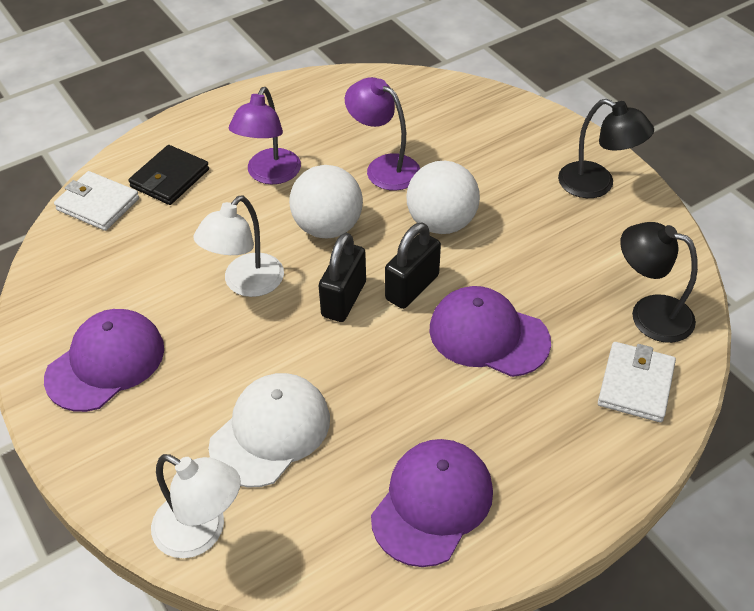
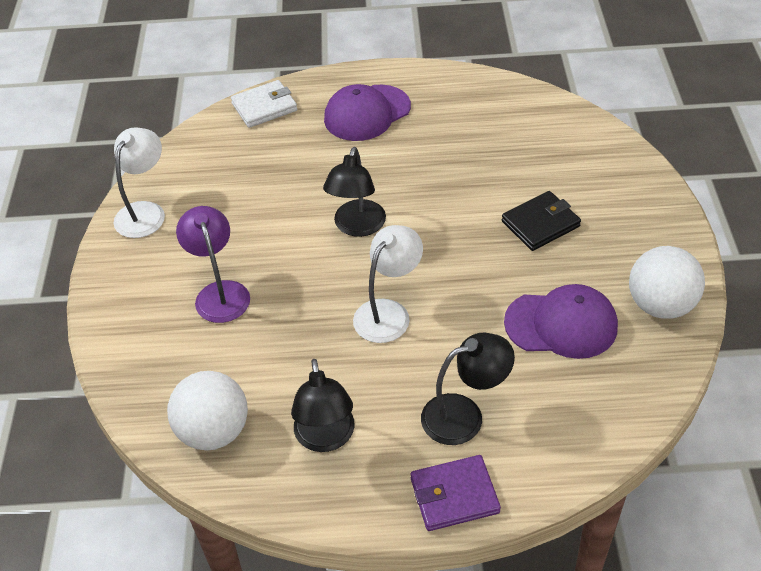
black lamp: [558,99,654,198] [620,222,698,343] = 2 -> [291,359,355,452] [323,147,386,237] [421,333,515,445] = 3
black padlock: [319,233,366,322] [385,222,441,309] = 2 -> none = 0
purple cap: [44,309,164,412] [371,439,493,567] [430,286,551,377] = 3 -> [324,84,411,141] [504,284,618,359] = 2
purple lamp: [229,87,301,185] [345,77,420,191] = 2 -> [176,206,250,323] = 1
purple wallet: none = 0 -> [410,455,501,531] = 1
white cap: [208,373,330,488] = 1 -> none = 0
white wallet: [54,171,139,231] [598,342,676,422] = 2 -> [231,80,297,128] = 1

